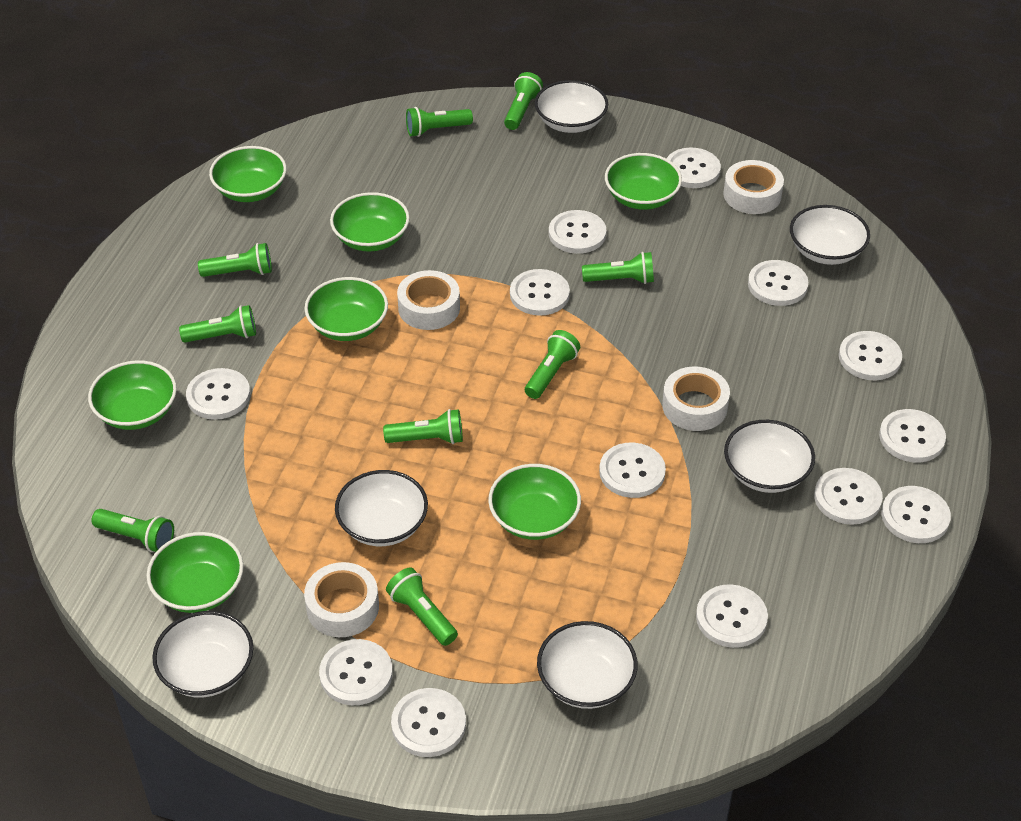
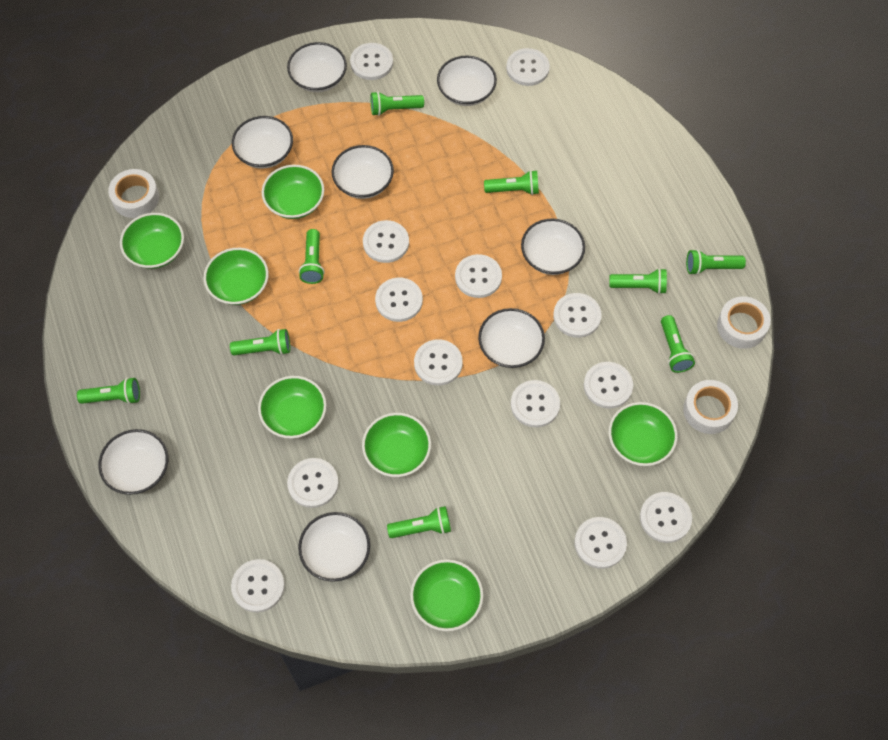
white bowl: [152,611,253,697] [335,470,428,546] [535,80,608,133] [537,621,638,709] [724,420,815,493] [790,205,870,265] = 6 -> [98,429,168,495] [232,116,293,169] [287,42,347,92] [298,512,370,582] [332,145,394,199] [437,55,497,106] [478,308,545,368] [521,218,585,275] = 8
white tape: [304,562,379,637] [397,270,460,330] [662,366,730,431] [723,160,784,214] = 4 -> [108,169,159,218] [683,380,738,434] [717,297,771,349] = 3

